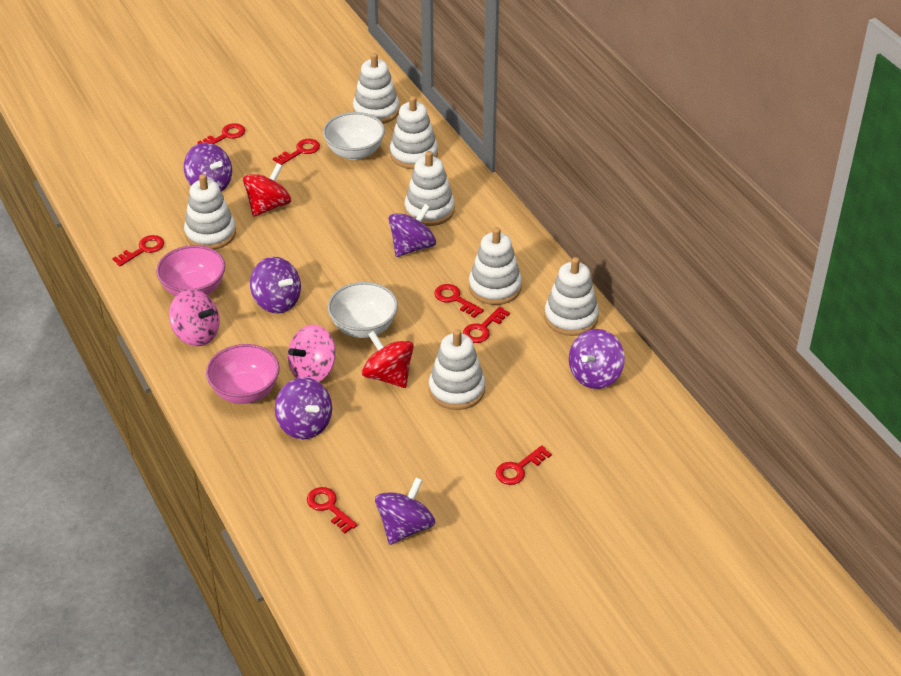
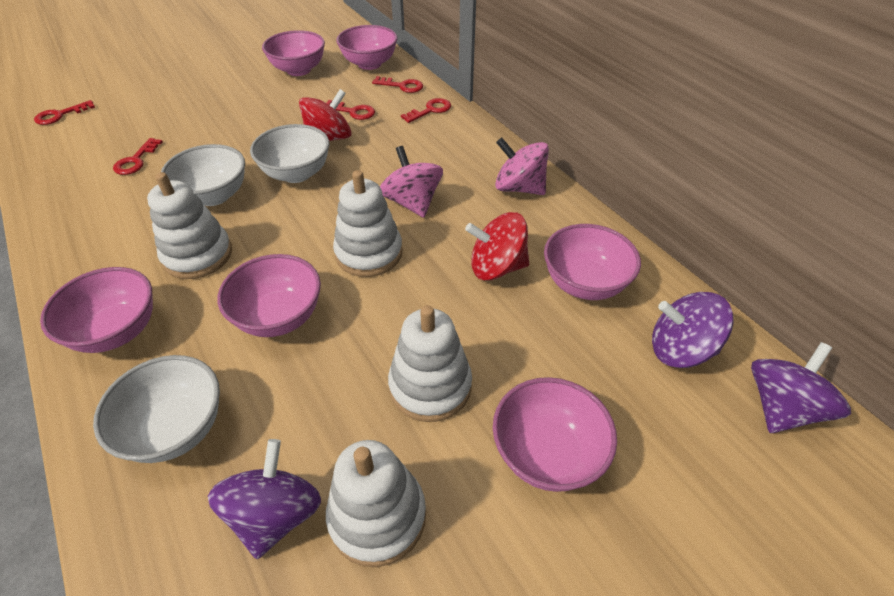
pink bowl: [156,245,225,296] [206,344,280,404] = 2 -> [40,267,153,353] [217,254,321,337] [262,30,325,76] [336,25,397,70] [493,377,617,492] [544,224,641,300] = 6
purple spinning top: [184,142,232,192] [250,257,301,313] [275,377,332,439] [375,477,435,545] [389,204,436,257] [569,329,625,389] = 6 -> [208,439,321,559] [652,292,734,368] [751,342,851,433] = 3
red key: [112,235,164,266] [197,123,245,144] [273,139,320,165] [307,487,357,533] [434,284,484,318] [463,306,510,343] [496,445,552,485] = 7 -> [34,100,95,125] [113,138,163,175] [326,100,375,120] [372,76,423,93] [401,98,451,123] = 5
white bowl: [323,112,385,160] [328,282,398,338] = 2 -> [93,355,220,463] [161,144,245,206] [250,124,329,183] = 3
white stacking toy: [184,174,236,250] [353,53,399,124] [390,96,438,169] [404,151,455,226] [429,329,485,410] [469,227,522,305] [544,257,599,336] = 7 -> [147,172,232,279] [326,440,426,567] [333,170,403,277] [388,305,472,422] = 4

